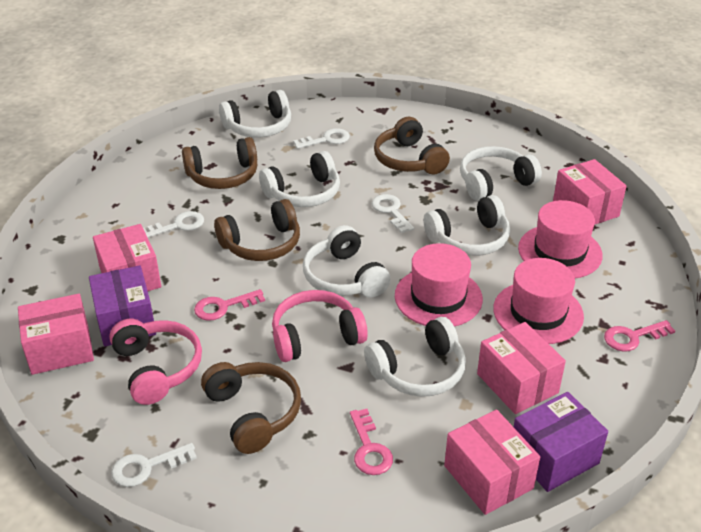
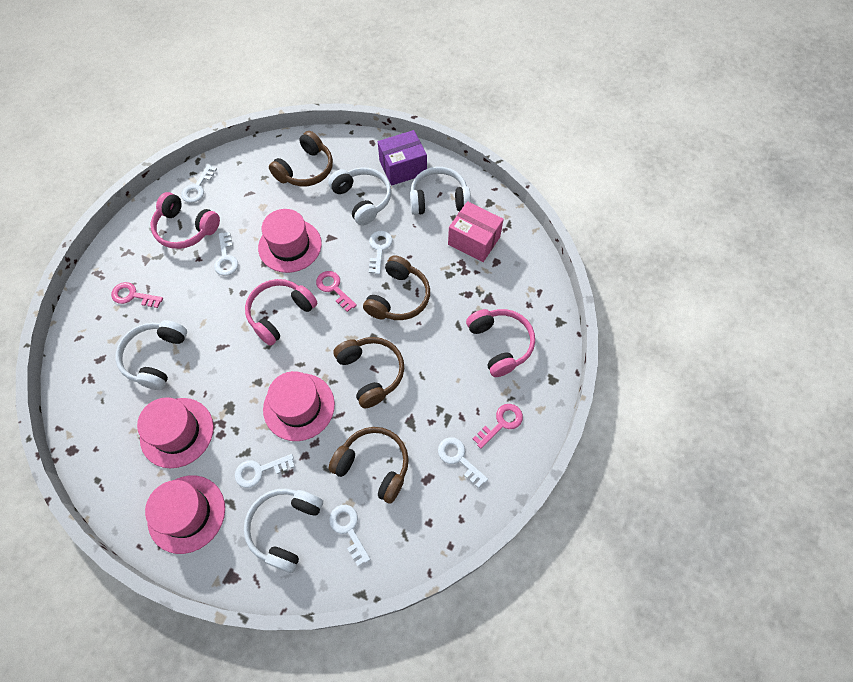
pink box: [18,294,94,375] [93,224,161,291] [444,409,540,515] [477,322,566,414] [553,159,627,224] = 5 -> [448,201,504,262] = 1
pink hat: [395,243,483,327] [493,258,584,344] [518,200,603,278] = 3 -> [137,397,214,468] [145,475,225,554] [258,209,322,273] [263,371,335,441] = 4
pink headphones: [109,319,202,405] [272,290,368,362] = 2 -> [151,192,220,249] [245,279,317,346] [466,309,535,377] = 3
purple box: [89,265,156,347] [514,392,608,492] = 2 -> [378,130,427,186] = 1
white headphones: [219,90,291,137] [259,151,340,207] [303,225,391,297] [364,317,466,397] [424,195,510,256] [460,146,542,201] = 6 -> [115,320,187,390] [244,488,323,573] [328,167,391,226] [410,167,471,215] = 4
white key: [111,443,197,487] [143,211,204,238] [293,128,350,149] [371,194,414,233] = 4 -> [181,165,217,203] [214,232,238,276] [235,454,295,488] [329,505,371,566] [369,231,393,275] [438,437,488,488] = 6

